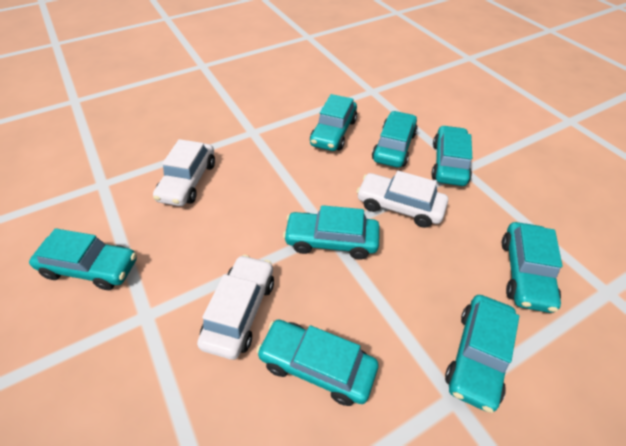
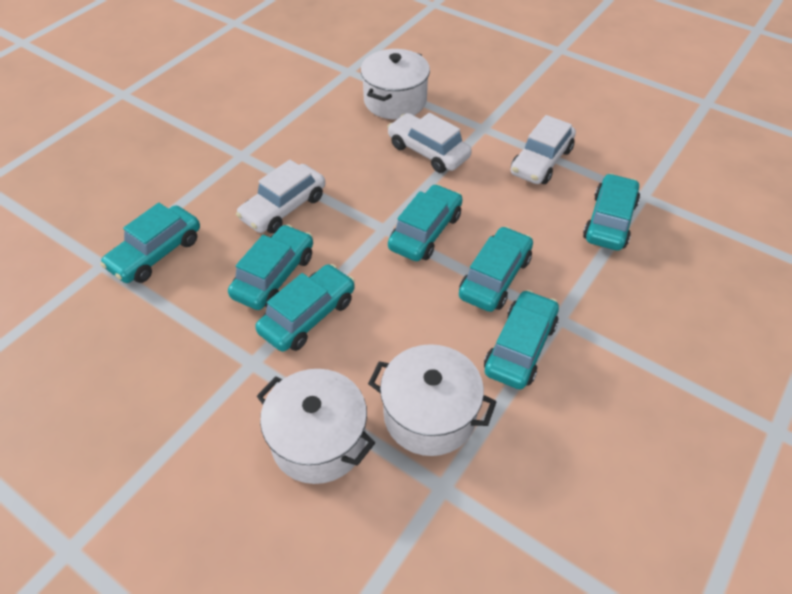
turquoise car: [29,228,137,290] [256,320,378,406] [283,205,380,260] [310,94,357,151] [372,111,418,168] [431,125,472,186] [445,295,519,413] [502,222,563,313] = 8 -> [100,203,200,283] [228,224,313,310] [255,264,355,352] [388,184,463,261] [459,226,533,312] [484,290,559,389] [583,173,640,251] = 7
white pot: none = 0 -> [257,369,375,484] [361,49,430,119] [368,344,496,456] = 3

